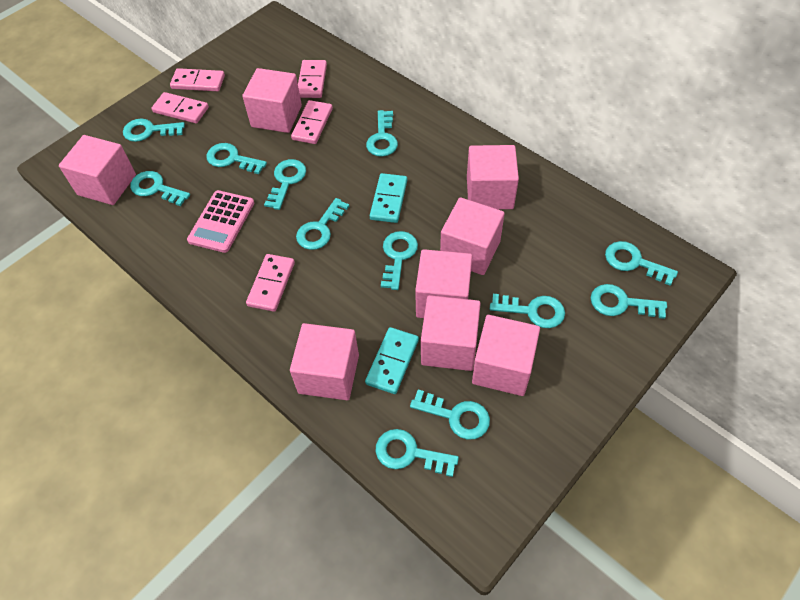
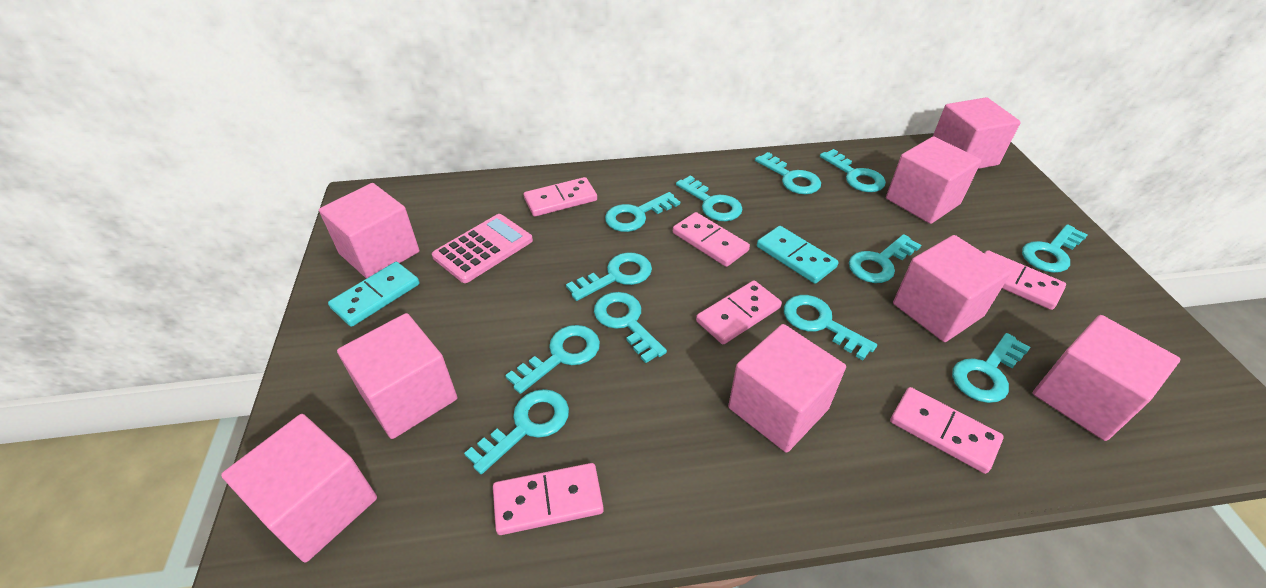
pink domino: [151,92,209,123] [170,68,225,91] [246,254,295,312] [291,100,333,144] [298,60,327,98] = 5 -> [493,463,604,535] [524,177,597,217] [673,212,750,267] [696,281,782,344] [890,387,1004,474] [984,250,1066,310] = 6

